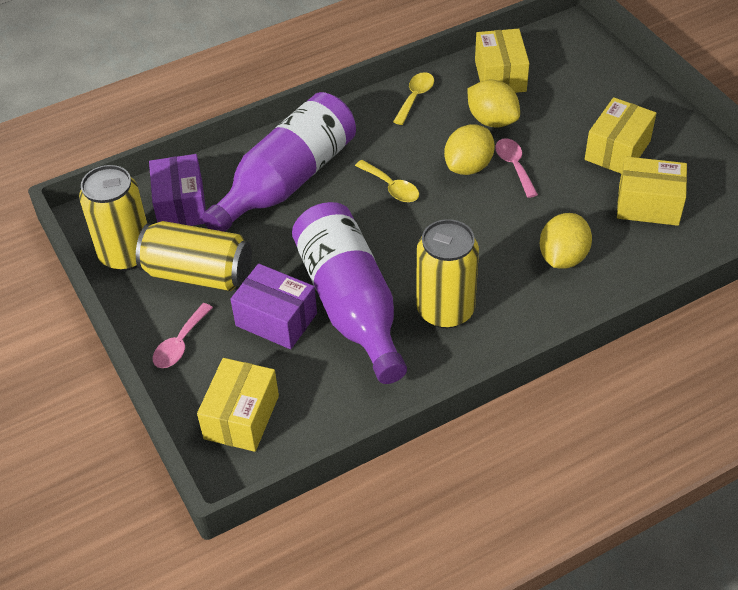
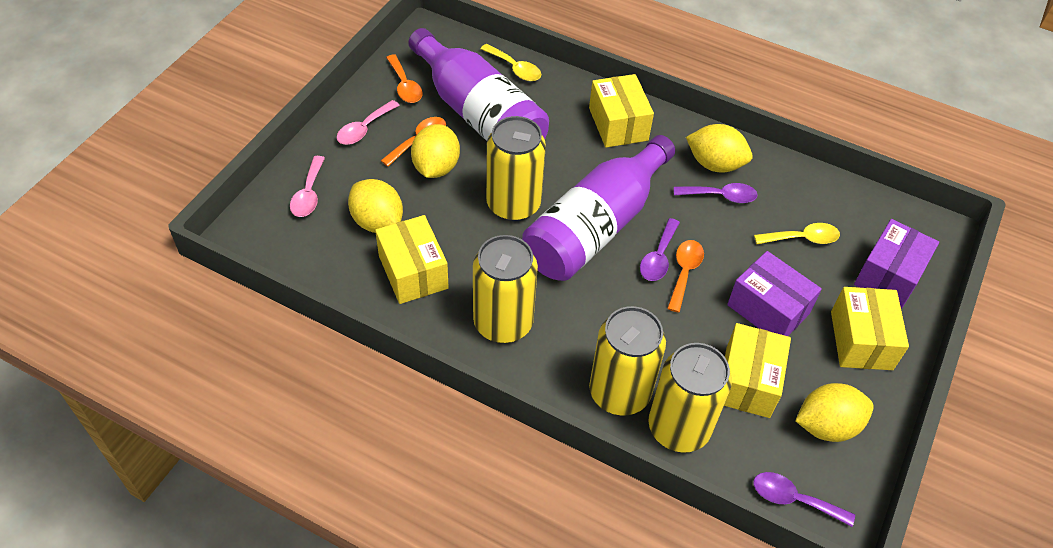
orange spoon: none = 0 -> [381,117,446,167] [386,54,423,103] [667,240,704,313] = 3
purple spoon: none = 0 -> [640,218,680,281] [674,183,758,203] [754,472,855,527] = 3
yellow can: [79,165,147,271] [136,221,252,291] [416,219,479,328] = 3 -> [473,235,538,343] [486,116,546,221] [589,306,666,416] [648,343,732,453] = 4
yellow lemon: [444,124,495,175] [467,80,520,127] [540,213,592,269] = 3 -> [348,179,403,233] [411,124,460,178] [686,124,752,173] [795,383,874,442] = 4

